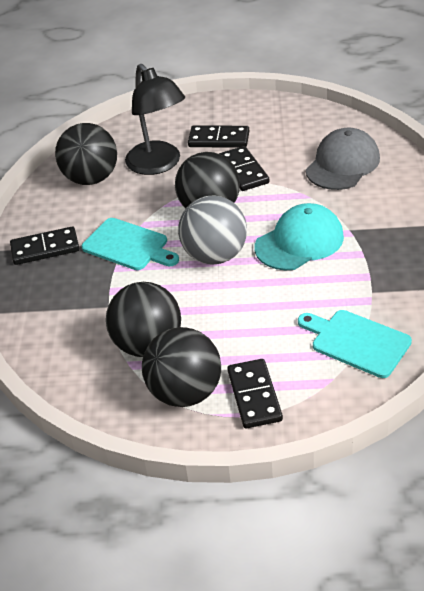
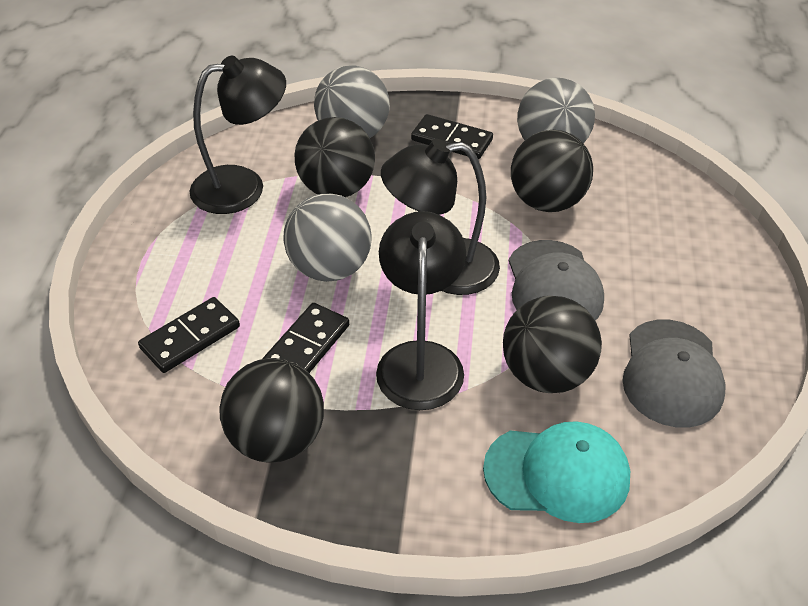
black domino: [10,227,79,265] [188,125,249,148] [219,146,269,191] [227,359,283,428] = 4 -> [138,297,240,373] [262,303,349,373] [411,114,493,159] = 3
black lamp: [125,64,185,175] = 1 -> [190,56,286,214] [376,211,466,410] [381,139,500,295] = 3
grey ball: [178,195,247,264] = 1 -> [283,194,372,282] [314,66,390,138] [517,78,595,144] = 3
grey cap: [306,128,380,190] = 1 -> [509,240,604,320] [623,320,726,428] = 2
turquoise cutting board: [81,218,179,270] [298,310,412,378] = 2 -> none = 0

